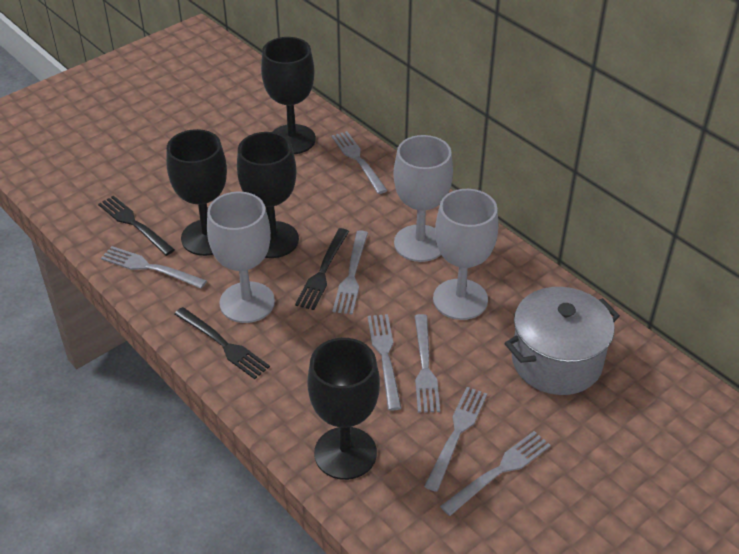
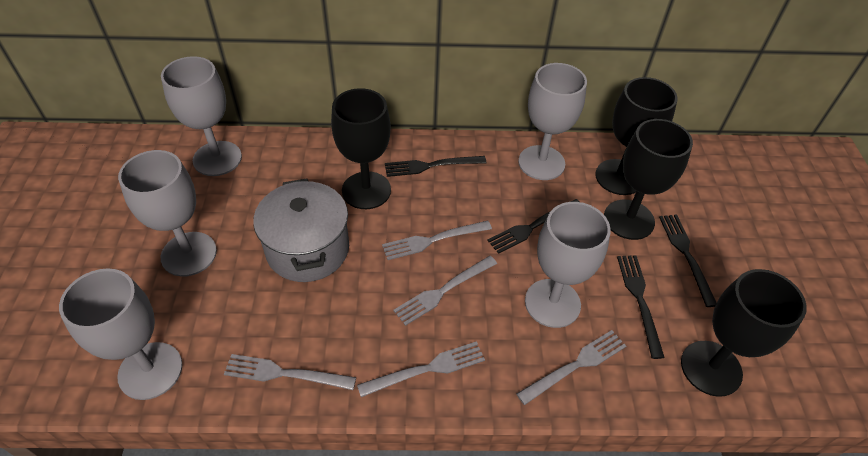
black fork: [98,195,175,256] [174,307,270,379] [295,228,349,310] = 3 -> [385,156,487,177] [487,199,580,254] [617,255,665,359] [659,214,717,307] = 4
grey fork: [101,246,207,289] [332,131,388,194] [333,230,368,315] [368,314,401,411] [415,314,440,413] [424,387,487,492] [440,431,551,516] = 7 -> [224,354,356,390] [357,341,485,397] [382,221,492,260] [393,256,497,326] [517,330,626,405] = 5
grey goblet: [207,191,275,323] [393,135,453,262] [433,189,498,320] = 3 -> [59,268,183,400] [118,150,217,277] [161,56,242,176] [518,63,587,180] [525,202,611,328] = 5

